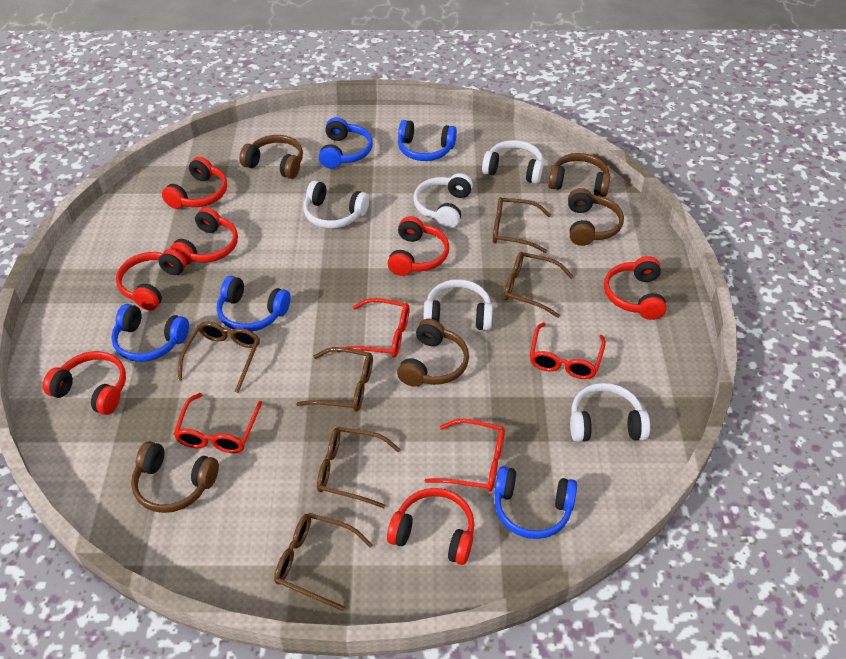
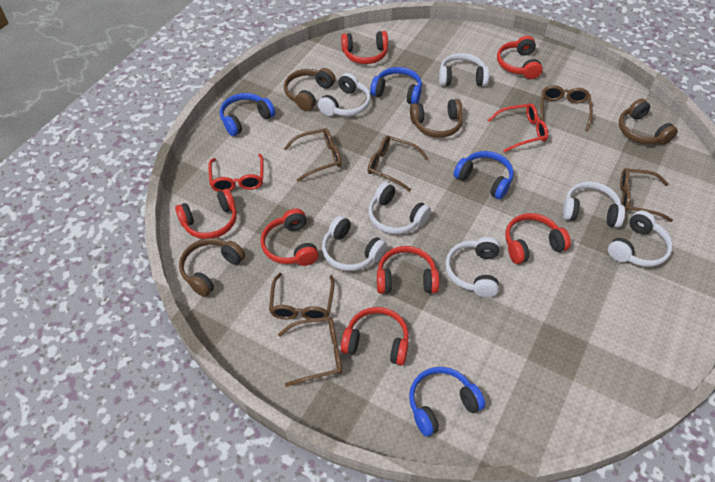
blue headphones: [111,304,189,362] [217,276,291,332] [319,117,373,169] [398,120,457,161] [494,466,577,539] = 5 -> [220,93,275,136] [370,67,422,104] [409,367,485,437] [454,151,514,199] = 4
brown headphones: [131,441,219,513] [239,135,303,179] [397,319,469,387] [548,153,611,197] [568,188,624,246] = 5 -> [179,238,245,297] [284,68,336,111] [410,99,463,138] [619,98,678,145] = 4
red glasses: [174,393,262,453] [337,298,410,358] [425,419,505,492] [530,322,606,379] = 4 -> [208,154,264,192] [487,103,548,152] = 2
white headphones: [303,180,369,229] [413,173,473,228] [423,279,493,330] [482,140,543,184] [570,383,650,442] = 5 -> [318,73,371,116] [322,216,387,271] [369,182,431,234] [439,53,489,86] [445,237,500,298] [562,182,625,228] [608,211,673,267] = 7

